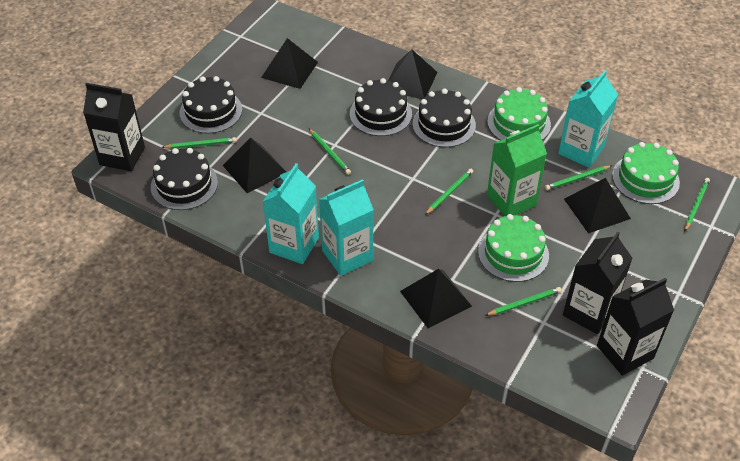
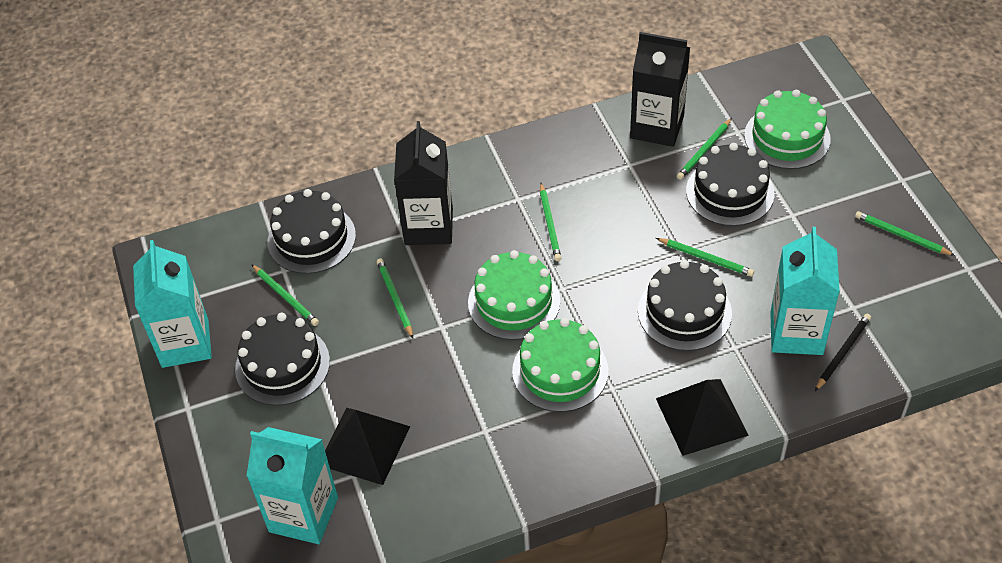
black carton: [83,83,145,171] [563,231,632,334] [597,278,674,376] = 3 -> [394,121,453,245] [630,32,690,147] = 2
black pencil: none = 0 -> [815,314,871,391] = 1
black pyramid: [222,138,286,193] [261,38,318,89] [388,49,437,99] [400,269,472,328] [564,178,631,233] = 5 -> [325,408,410,485] [656,379,749,456] = 2
green carton: [487,124,547,216] = 1 -> none = 0

